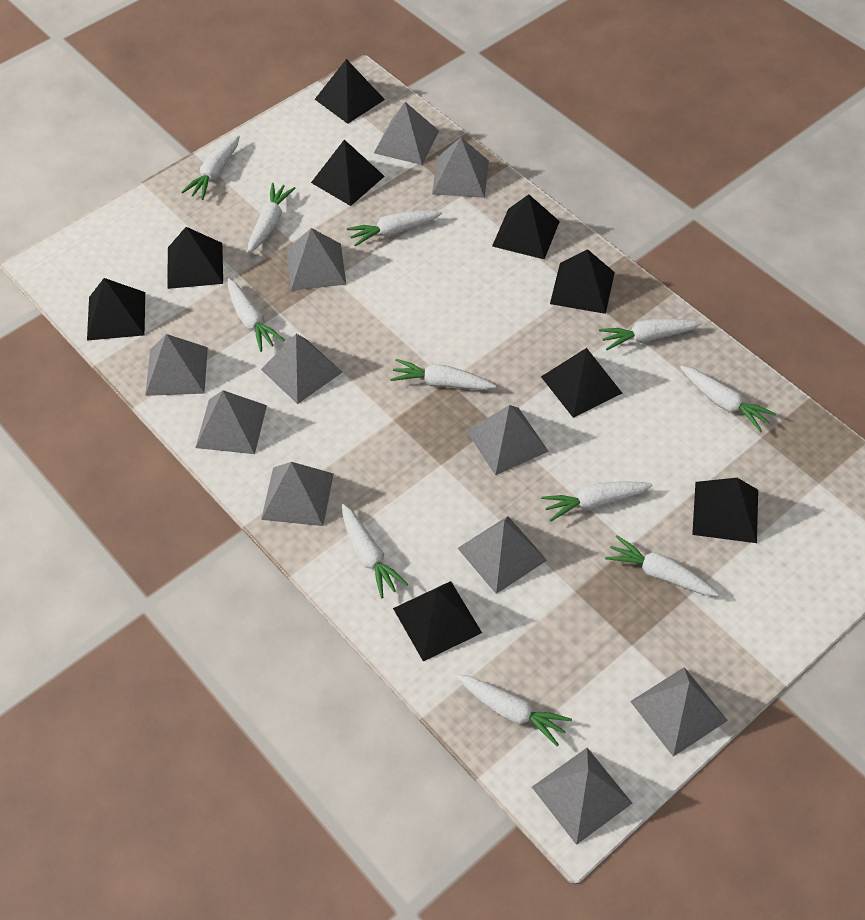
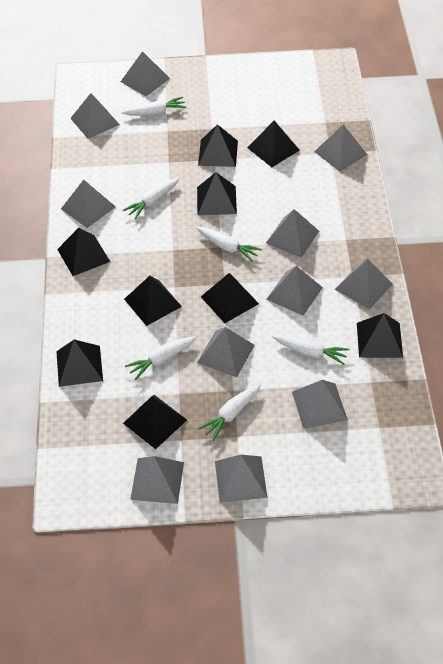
white carrot: [181,135,240,200] [227,278,285,352] [248,183,295,253] [342,504,408,598] [347,210,442,247] [390,359,496,390] [456,674,572,746] [541,481,653,522] [599,319,702,350] [605,535,719,596] [680,365,776,432] = 11 -> [121,96,187,116] [123,178,179,220] [125,336,197,380] [196,227,262,262] [198,384,261,441] [272,335,350,365] = 6

